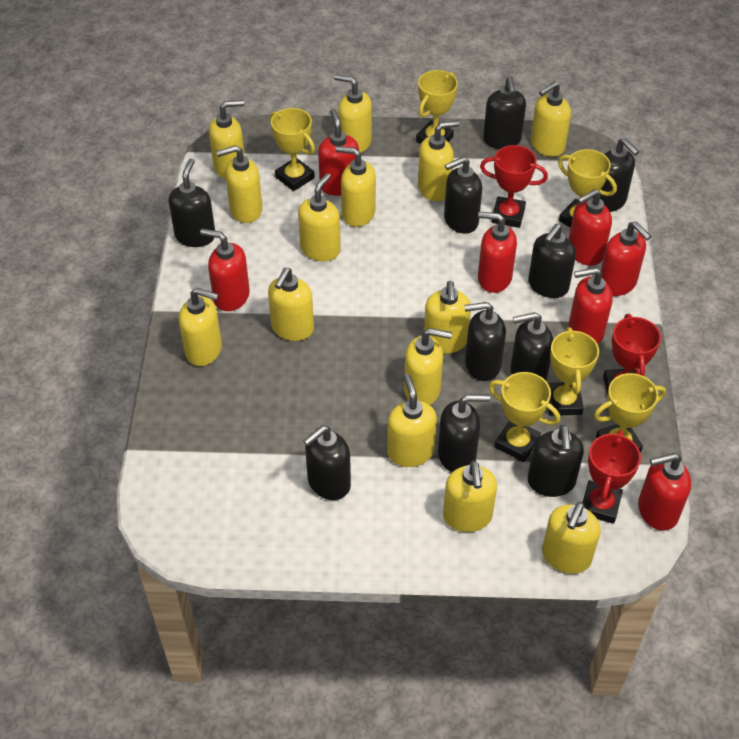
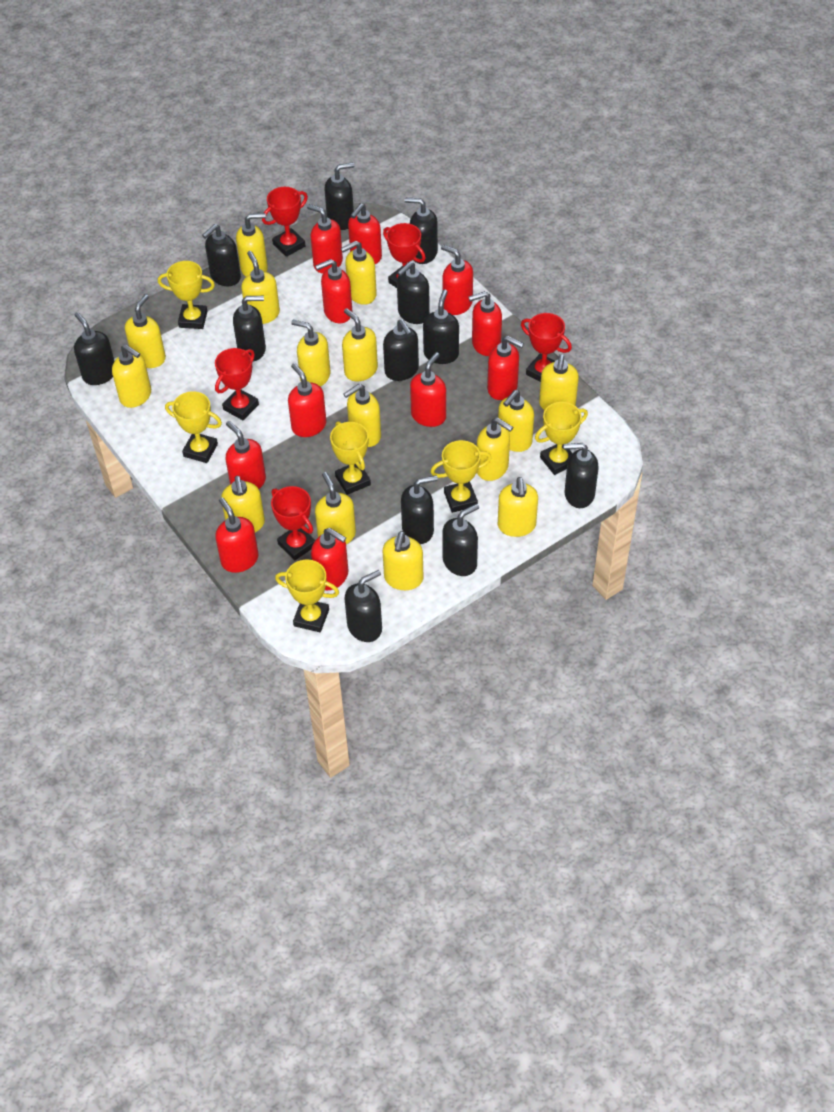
black soap dispenser: [168,159,215,247] [303,425,351,500] [438,394,490,472] [444,157,482,234] [464,302,506,381] [483,77,526,149] [510,312,553,381] [528,224,576,298] [528,425,584,497] [593,138,639,212] = 10 -> [74,312,115,385] [202,224,241,286] [233,296,266,362] [324,162,355,230] [345,570,382,642] [383,319,419,381] [397,261,430,324] [401,475,438,544] [405,197,438,264] [423,289,459,364] [442,504,479,576] [564,443,599,508] = 12
red soap dispenser: [200,229,250,311] [318,109,359,196] [478,211,517,293] [569,189,612,266] [569,267,613,344] [601,221,651,296] [638,453,691,531] = 7 -> [215,497,259,573] [225,421,266,489] [288,363,327,437] [307,204,343,273] [311,528,349,590] [315,259,353,323] [348,203,382,264] [410,352,446,427] [441,245,473,315] [469,291,502,356] [487,336,524,400] = 11
red trophy: [480,145,548,228] [583,430,641,524] [603,314,661,394] = 3 -> [215,348,259,420] [262,187,308,257] [271,486,315,561] [383,223,426,288] [521,313,572,382] = 5
yellow soap dispenser: [179,288,222,366] [209,100,245,179] [216,145,262,223] [268,268,314,341] [298,173,341,261] [334,74,372,153] [336,146,376,227] [387,374,437,467] [404,328,452,405] [418,120,460,201] [424,281,471,353] [443,460,497,532] [531,81,571,157] [542,502,601,574] = 14 -> [112,344,151,408] [125,294,166,368] [221,476,265,533] [236,213,268,277] [241,251,280,324] [291,320,330,387] [315,472,356,544] [341,241,377,305] [342,308,378,381] [343,384,381,447] [383,531,423,590] [477,417,513,481] [498,390,534,452] [498,477,538,537] [539,354,579,411] = 15

